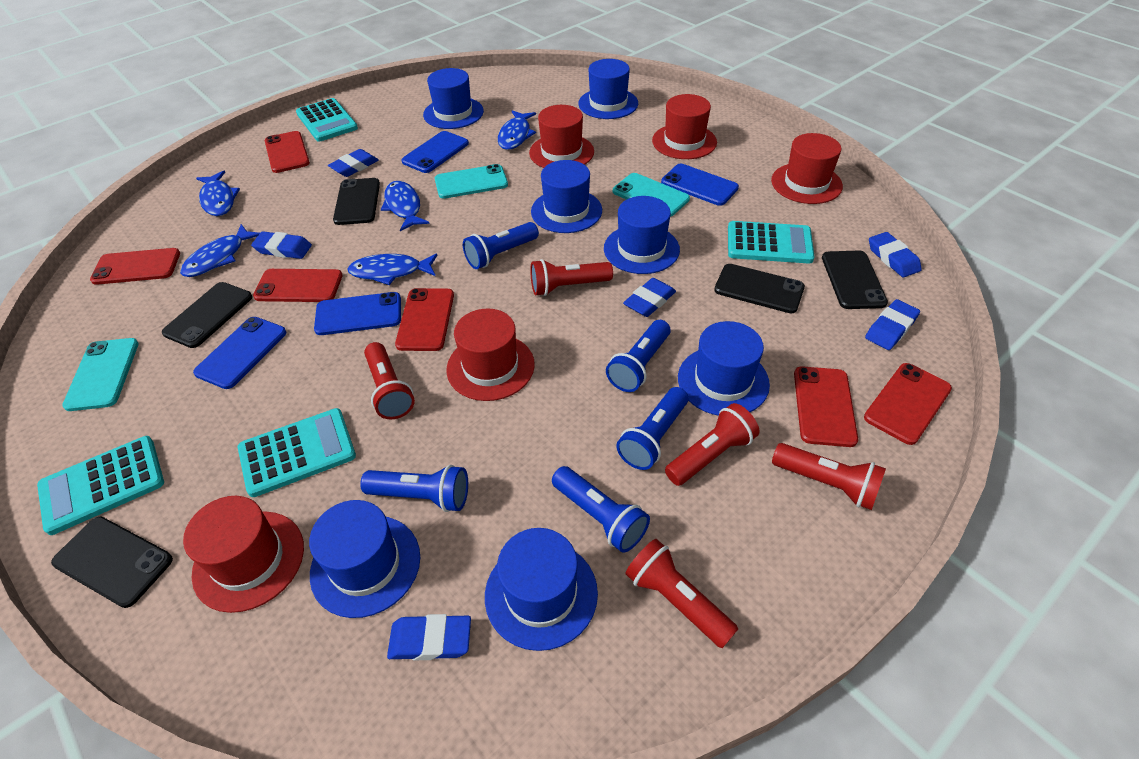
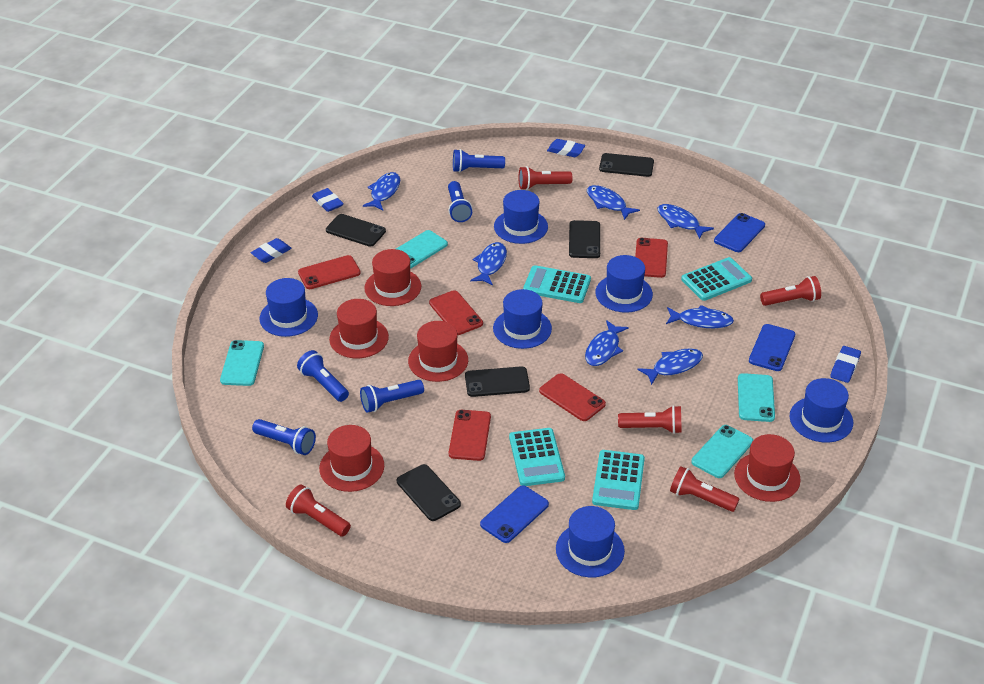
blue eraser: [251,231,312,259] [328,149,379,177] [387,614,471,660] [623,278,676,317] [865,299,920,350] [869,232,922,277] = 6 -> [251,238,292,263] [312,188,344,212] [547,139,585,157] [830,346,861,383] = 4
blue fish: [180,224,260,277] [196,170,240,216] [347,254,437,285] [381,181,429,231] [498,110,536,150] = 5 -> [363,172,400,210] [470,242,507,286] [585,320,629,366] [587,185,640,220] [637,348,703,385] [657,204,714,239] [666,305,734,328] = 7
blue hat: [309,500,420,618] [423,68,484,129] [485,528,598,651] [531,160,602,233] [579,59,638,119] [604,196,680,274] [678,321,770,416] = 7 -> [259,278,318,337] [493,289,552,349] [494,190,548,244] [556,506,625,577] [595,255,653,313] [790,378,853,443] = 6
blue phone: [193,317,286,389] [314,292,401,335] [402,131,469,173] [661,164,739,206] = 4 -> [480,485,549,543] [714,213,765,252] [749,324,796,371] = 3
red phone: [90,248,180,285] [253,269,343,302] [265,131,310,173] [395,288,454,351] [794,366,858,447] [864,363,952,445] = 6 -> [298,255,361,289] [429,290,483,335] [449,410,491,461] [539,373,606,421] [635,238,668,278] = 5
turquoise phone: [62,338,139,411] [435,164,508,199] [613,173,690,217] = 3 -> [220,340,264,386] [396,230,448,269] [691,425,753,478] [738,373,775,422] = 4

